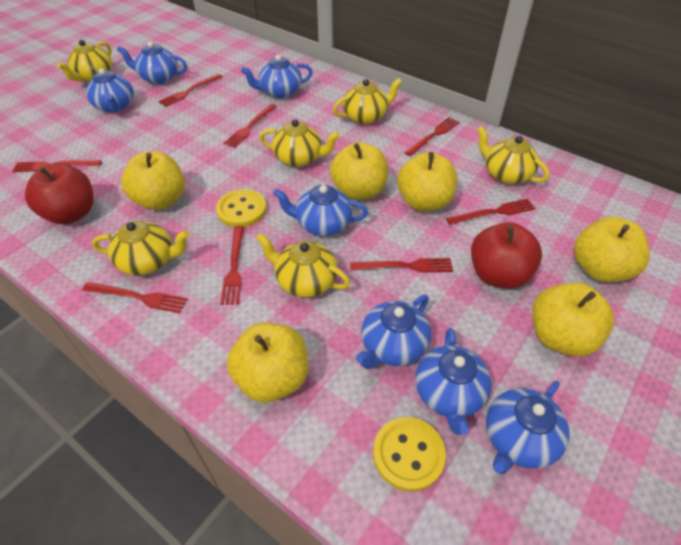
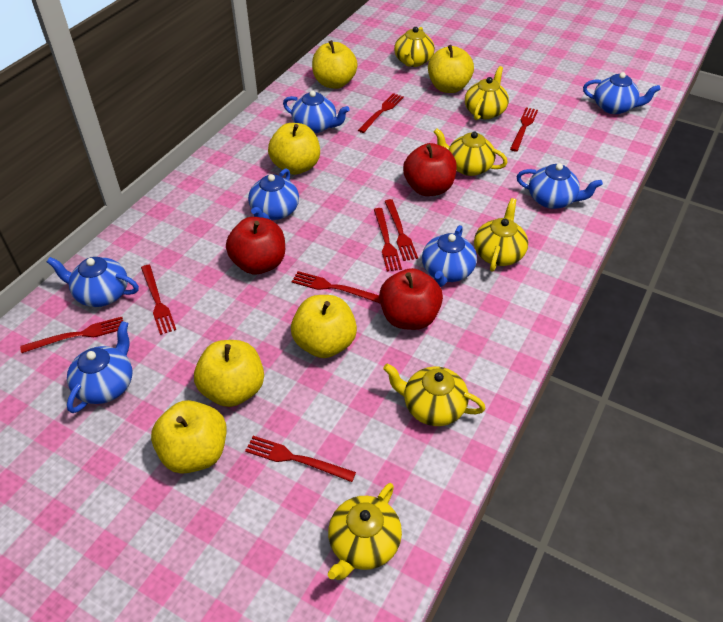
red apple: [25,164,94,224] [471,222,542,289] = 2 -> [226,217,285,274] [379,268,443,330] [403,143,457,196] = 3
yellow button: [216,189,267,227] [373,417,446,492] = 2 -> none = 0

